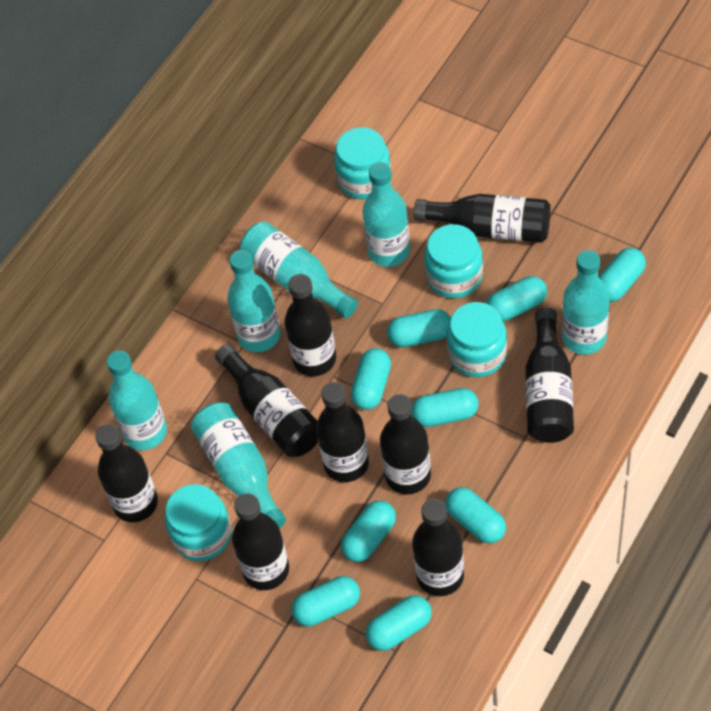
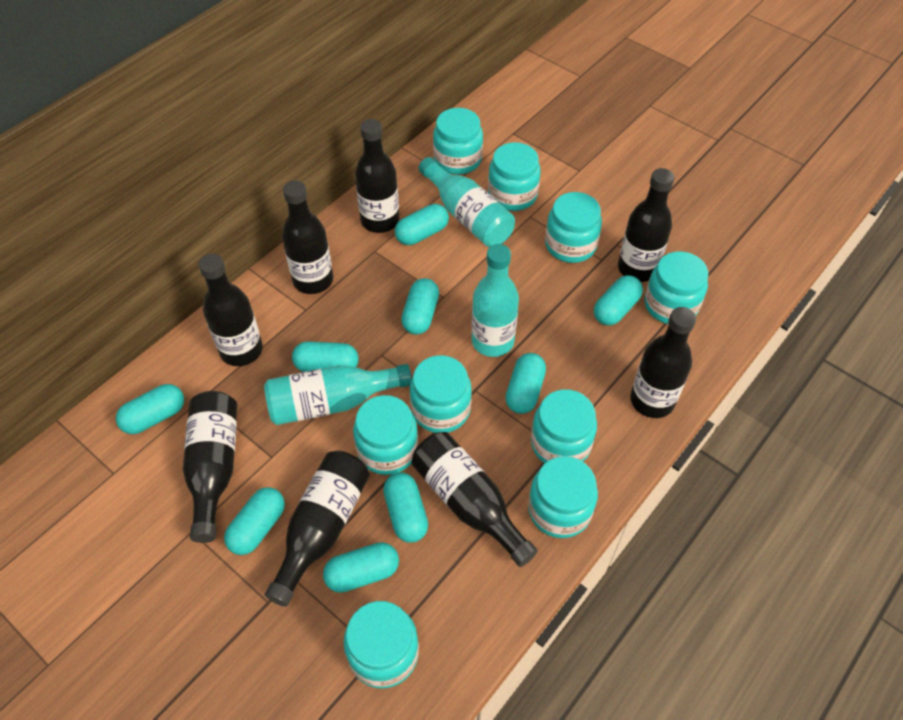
black bottle: [95,424,158,522] [215,344,318,457] [232,493,289,590] [285,274,336,376] [316,382,369,482] [380,394,431,494] [412,499,464,596] [414,194,551,243] [525,307,574,443] = 9 -> [183,391,237,543] [198,254,263,366] [265,450,370,607] [282,180,333,294] [355,119,399,233] [412,432,538,567] [618,168,674,282] [630,307,696,418] = 8
turquoise bottle: [107,350,167,450] [191,402,286,528] [227,250,280,352] [240,221,358,318] [362,162,410,267] [562,250,610,355] = 6 -> [264,364,412,425] [419,157,515,247] [471,244,519,357] = 3
turquoise jar: [165,484,232,561] [334,127,391,199] [424,224,483,298] [447,302,507,377] = 4 -> [343,601,419,688] [353,395,418,475] [410,355,472,433] [433,108,483,175] [488,142,541,211] [528,456,598,538] [531,389,597,463] [545,192,602,263] [645,251,708,324] = 9

